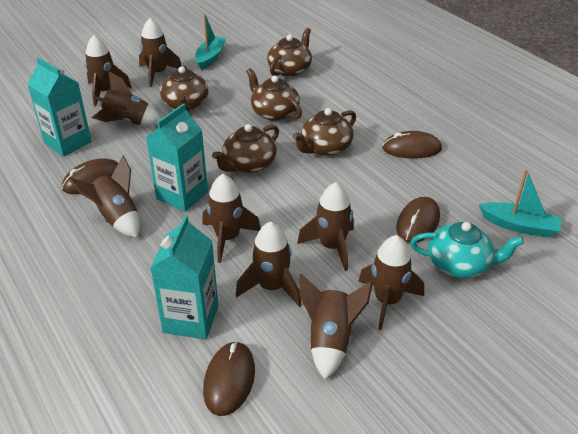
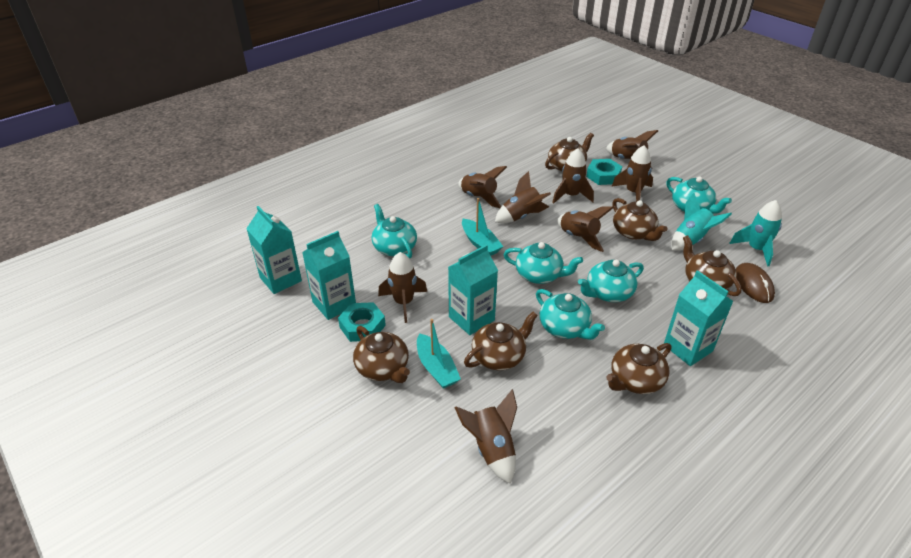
brown mouse: [62,158,118,194] [203,341,255,416] [382,131,442,159] [396,197,440,243] = 4 -> [736,263,775,303] = 1
brown rocket: [68,156,140,238] [85,35,132,106] [91,71,161,126] [139,18,182,87] [202,174,261,263] [236,221,302,307] [297,182,354,271] [299,274,373,379] [358,235,424,330] = 9 -> [378,252,427,323] [454,389,517,484] [458,166,507,208] [495,171,551,223] [552,148,594,204] [557,206,613,252] [606,130,658,168] [611,145,653,201] = 8
brown teapot: [160,65,209,111] [212,124,279,173] [246,68,302,121] [267,28,312,77] [292,108,356,156] = 5 -> [353,326,410,383] [464,312,538,370] [545,133,594,172] [606,343,671,394] [612,198,667,241] [683,235,741,296] = 6
turquoise carton: [27,57,92,156] [146,103,208,212] [150,215,219,339] = 3 -> [246,206,302,294] [302,231,356,320] [448,244,498,335] [664,270,733,366] = 4
turquoise nut: none = 0 -> [338,302,386,342] [586,159,622,185] = 2
turquoise rocket: none = 0 -> [671,193,732,251] [729,200,782,266] = 2
turquoise teapot: [410,222,524,278] = 1 -> [372,204,417,258] [503,242,583,284] [536,289,605,340] [578,260,644,302] [666,176,732,214] = 5

